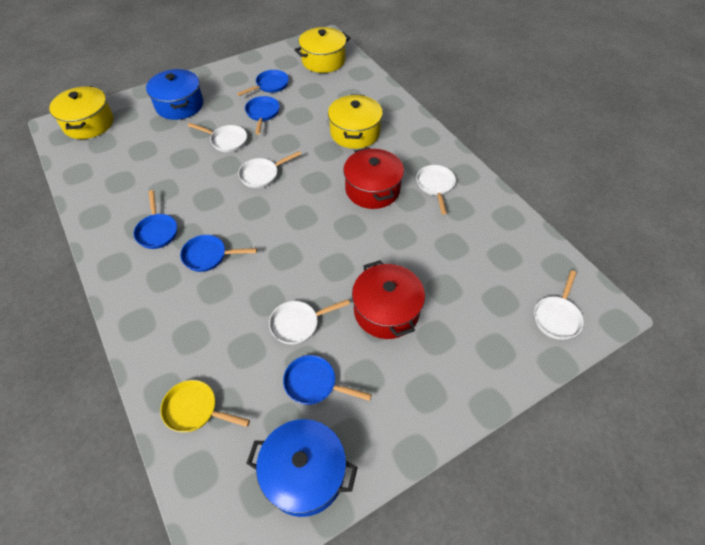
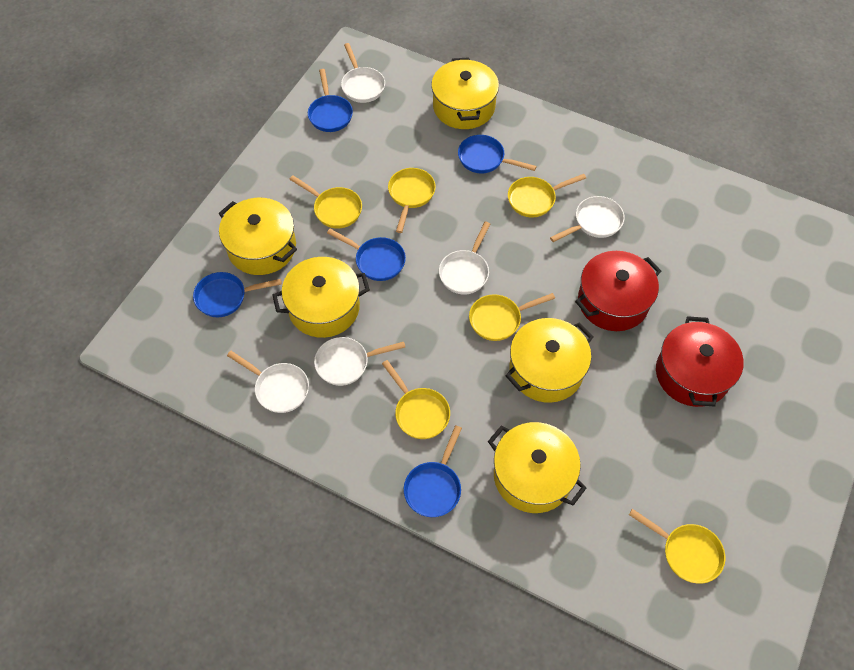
blue pot: [146,69,203,120] [246,419,358,517] = 2 -> none = 0
yellow pan: [160,380,250,432] = 1 -> [289,175,362,228] [382,360,450,439] [388,168,436,233] [469,293,555,341] [508,174,586,217] [629,509,725,584] = 6
yellow pot: [49,86,113,139] [294,27,350,73] [328,94,383,149] = 3 -> [219,198,297,275] [272,257,370,338] [431,57,499,129] [488,422,586,513] [505,318,593,403] = 5

